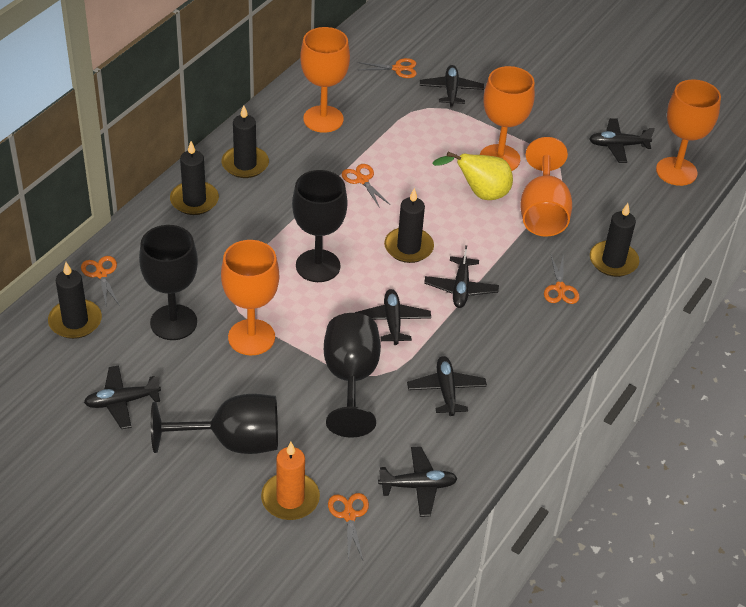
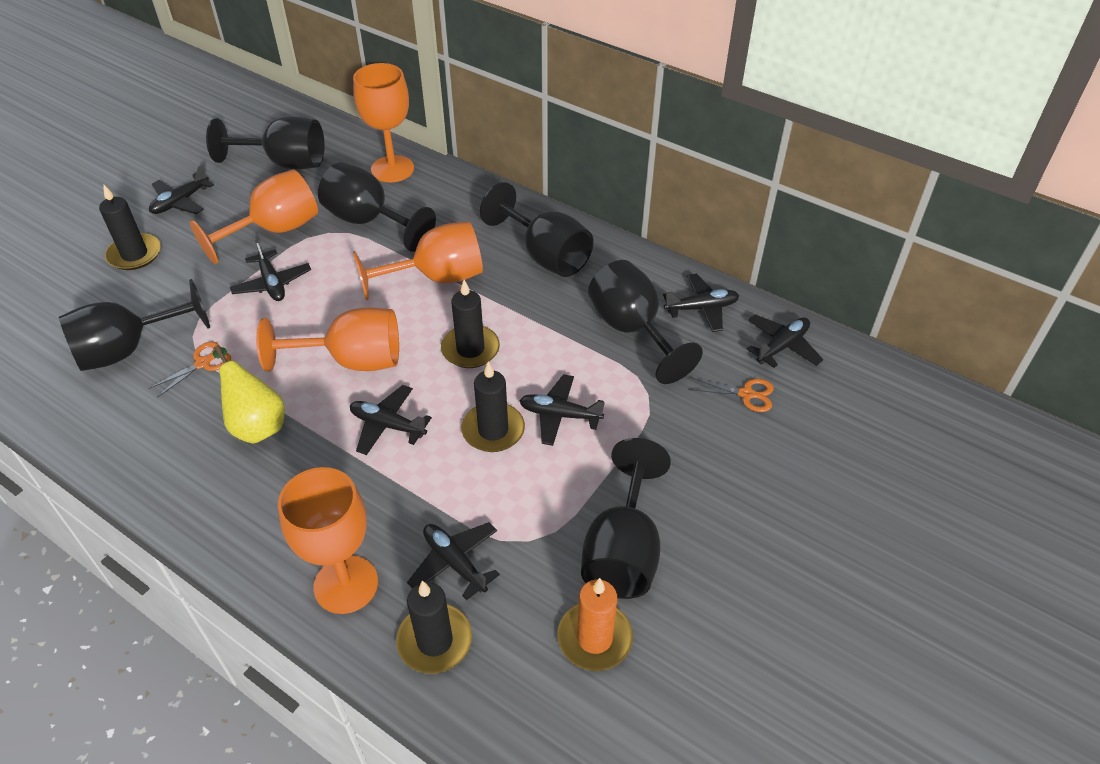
black candle: [48,262,102,339] [170,141,219,215] [222,105,269,178] [384,188,434,263] [590,203,639,277] = 5 -> [99,184,161,270] [396,581,472,674] [441,280,500,368] [461,362,525,452] = 4
black goblet: [139,225,198,340] [151,394,278,454] [292,170,348,282] [324,313,381,437] = 4 -> [59,279,210,371] [206,116,324,169] [318,162,436,252] [480,182,594,277] [581,438,671,599] [588,260,703,384] = 6
orange scissors: [81,256,119,305] [328,493,369,560] [342,164,390,208] [358,58,417,78] [544,255,579,304] = 5 -> [148,341,231,398] [689,377,774,412] = 2

